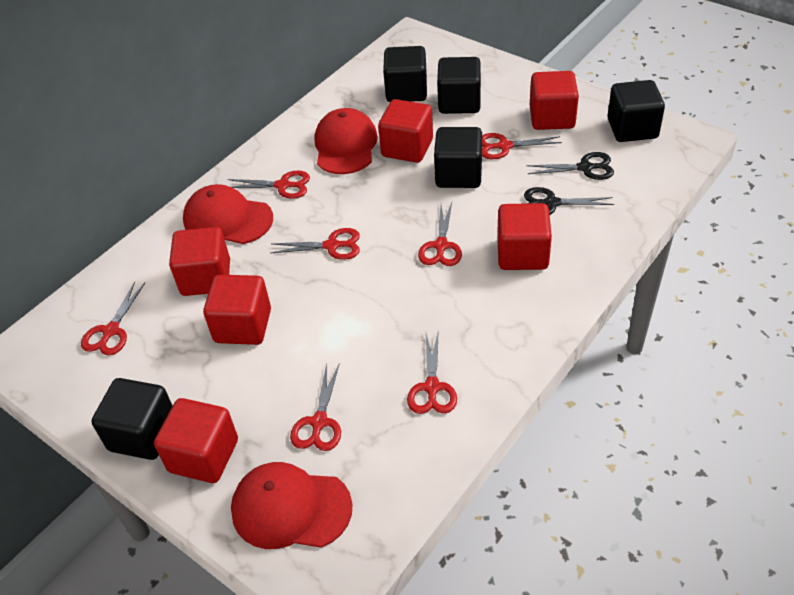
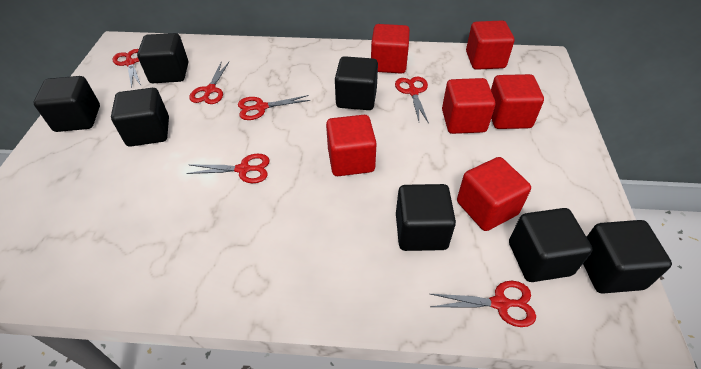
black cube: [91,378,173,460] [383,46,427,102] [434,127,482,188] [437,57,481,114] [607,80,665,142] = 5 -> [34,76,100,132] [111,88,169,147] [137,33,188,83] [335,56,378,110] [396,184,456,251] [509,208,592,282] [583,220,672,294] = 7
black scissors: [524,187,614,215] [526,152,614,180] = 2 -> none = 0
red cap: [183,184,273,244] [231,462,352,549] [315,108,378,174] = 3 -> none = 0
red scissors: [81,282,145,355] [228,171,310,199] [271,228,360,260] [290,363,341,451] [407,333,457,414] [418,203,462,266] [482,133,562,159] = 7 -> [113,49,141,88] [186,154,270,183] [189,61,229,104] [238,95,310,120] [395,77,429,124] [431,281,536,327] = 6

